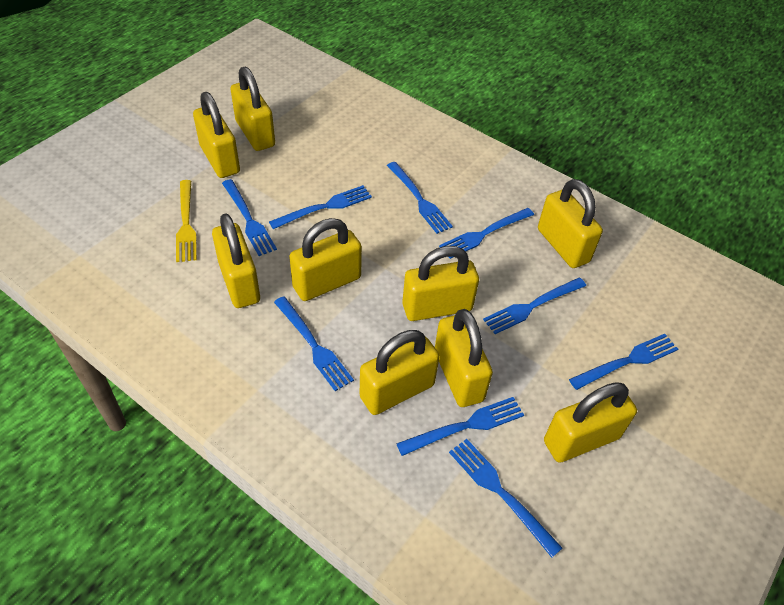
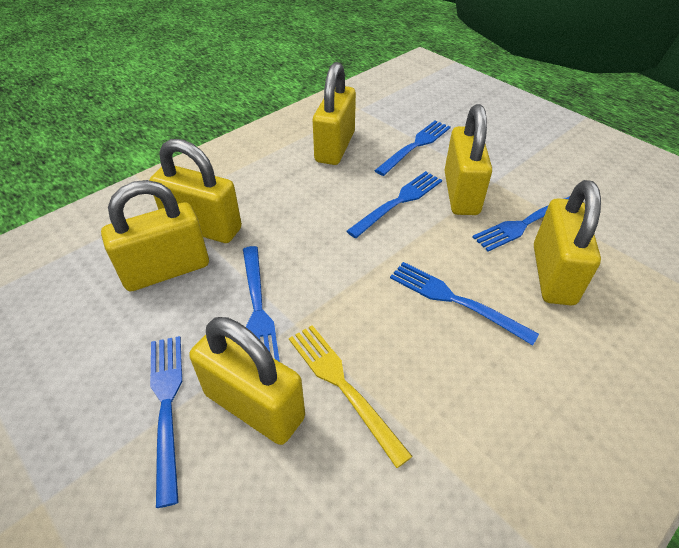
blue fork: [222,179,277,256] [269,185,372,229] [274,296,354,391] [387,162,453,234] [396,397,524,456] [439,208,534,259] [449,439,562,558] [483,278,586,334] [569,334,678,390] = 9 -> [150,336,182,508] [243,246,280,362] [346,171,442,238] [374,121,451,176] [390,262,539,345] [473,196,570,251] = 6
yellow padlock: [193,92,240,178] [212,214,260,308] [231,67,275,151] [289,218,362,301] [360,330,440,415] [402,246,479,321] [435,309,493,407] [538,179,603,268] [544,382,637,463] = 9 -> [101,180,209,292] [149,139,242,243] [189,317,305,445] [313,62,356,165] [444,104,492,215] [534,180,601,305] = 6

